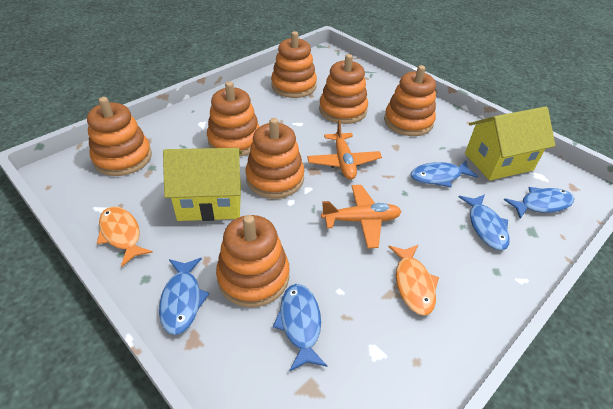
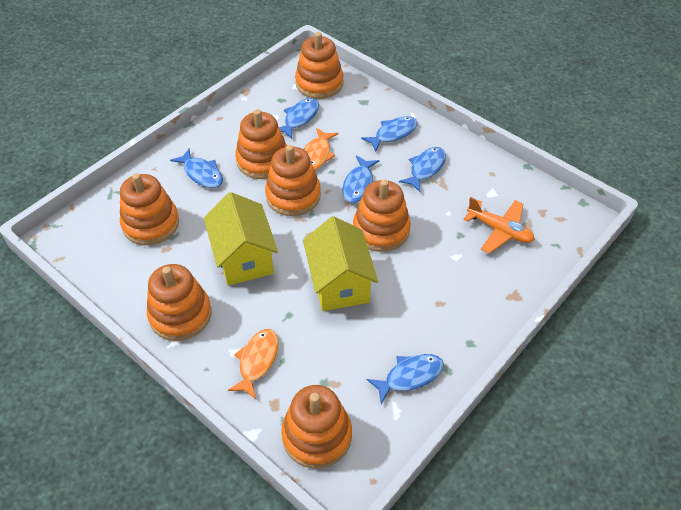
blue fish: [159,258,209,335] [273,284,327,372] [411,161,479,187] [459,194,510,250] [504,187,574,219] = 5 -> [170,148,223,188] [279,98,319,139] [342,156,379,203] [361,116,418,152] [367,354,444,404] [399,147,446,192] = 6
orange plane: [307,120,382,180] [321,185,402,249] = 2 -> [463,197,535,254] = 1

